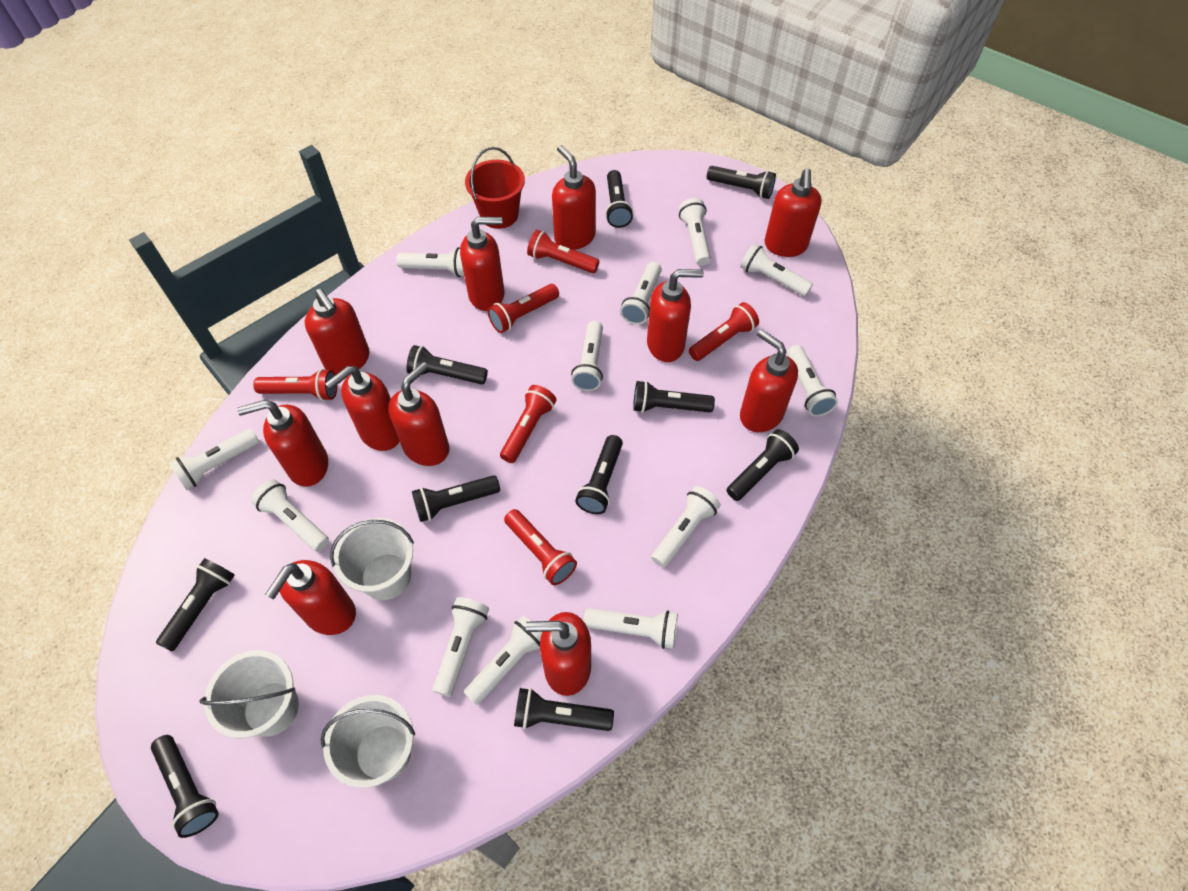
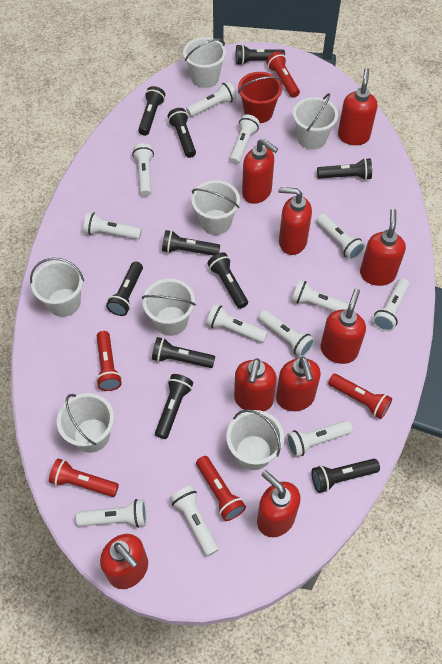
red flashlight: [253,369,337,401] [488,284,559,333] [500,385,557,463] [504,509,577,585] [527,230,600,273] [689,302,759,361] = 6 -> [49,458,119,497] [96,331,122,391] [196,456,246,521] [266,52,300,98] [328,374,392,419] = 5
red soap dispenser: [237,400,328,487] [265,560,356,635] [305,289,370,375] [325,366,400,451] [388,362,449,466] [460,217,504,311] [526,612,591,696] [552,145,596,250] [647,269,704,362] [740,329,798,432] [765,168,822,257] = 11 -> [100,534,148,589] [234,358,277,411] [242,138,278,204] [257,470,301,537] [276,357,321,411] [278,187,312,255] [320,289,366,364] [338,68,377,145] [360,209,406,286] = 9
white bucket: [200,650,299,738] [320,695,415,788] [330,518,414,600] = 3 -> [30,258,84,317] [57,393,114,453] [142,279,196,336] [183,37,226,88] [191,180,240,235] [226,409,284,470] [293,93,338,150] = 7

